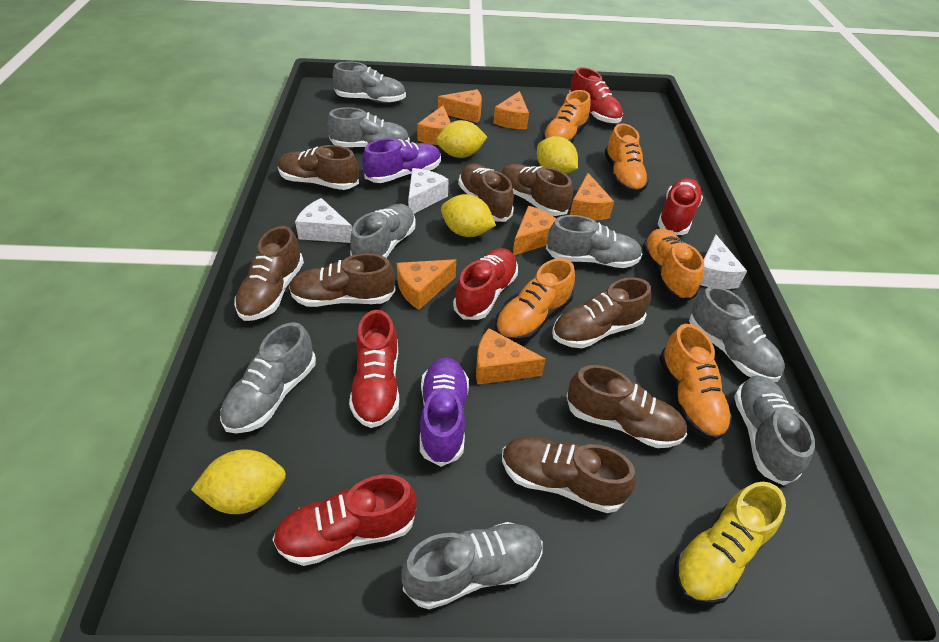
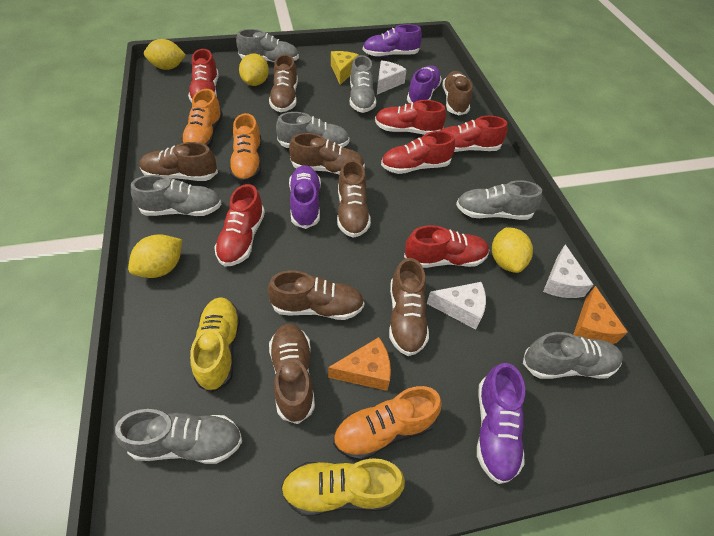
grey shoe: [220,322,316,433] [327,107,410,147] [333,61,406,103] [350,204,416,258] [401,522,543,609] [546,215,642,268] [689,286,785,382] [734,376,815,485] = 8 -> [115,409,242,464] [131,175,222,216] [236,29,299,63] [276,112,350,148] [350,55,376,113] [456,180,542,220] [523,332,623,379] = 7
orange cheese: [397,259,456,310] [417,105,451,145] [438,89,482,123] [476,328,546,385] [494,91,529,129] [513,206,556,255] [570,173,614,220] = 7 -> [328,337,391,391] [573,286,628,344] = 2
orange shoe: [495,258,575,342] [543,90,591,143] [604,123,649,194] [642,228,704,302] [659,324,732,441] = 5 -> [181,89,223,147] [229,113,262,183] [333,386,442,461] = 3
purple shoe: [362,138,441,183] [420,358,469,467] = 2 -> [289,165,321,229] [363,24,422,57] [407,65,442,103] [477,363,525,484] = 4
red shoe: [272,475,417,566] [349,310,399,428] [453,248,518,320] [569,67,623,123] [658,178,703,235] = 5 -> [188,49,219,103] [214,184,265,267] [375,100,446,135] [381,131,455,174] [404,225,489,268] [440,116,507,152] = 6
yellow cheese: none = 0 -> [331,51,359,85] = 1
yellow shoe: [674,482,786,605] = 1 -> [190,297,241,393] [281,458,405,516] = 2

